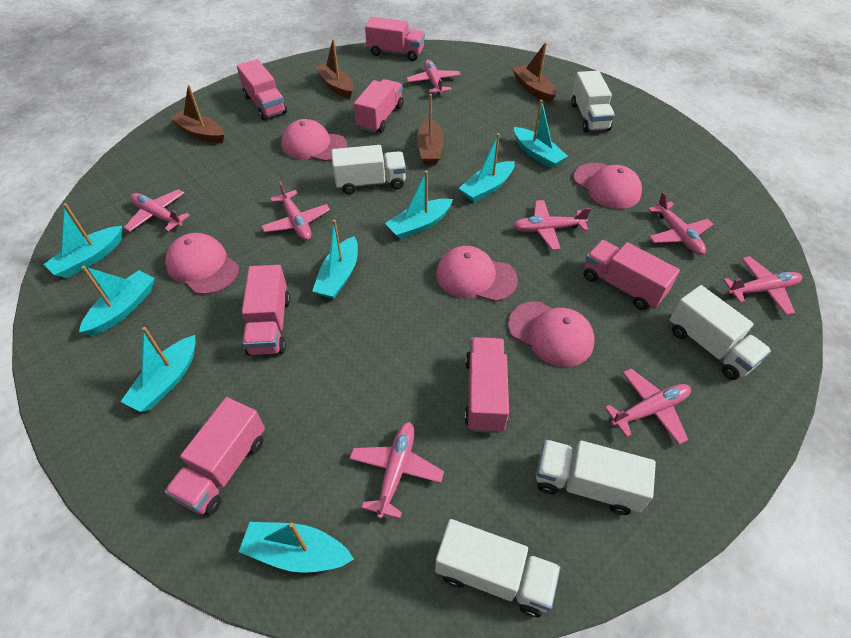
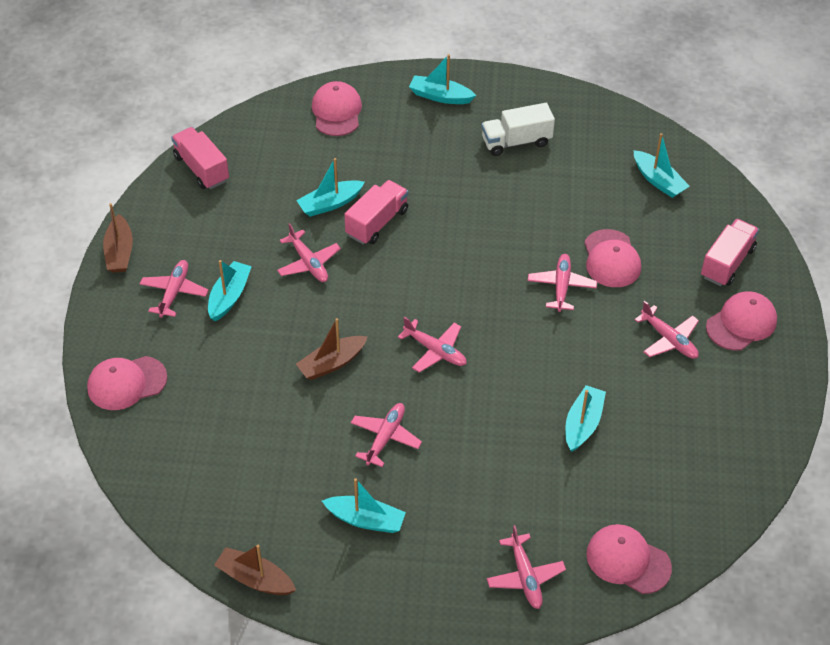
brown boat: [170,85,224,143] [315,39,353,98] [417,94,444,165] [512,42,556,102] = 4 -> [103,203,133,273] [214,545,296,595] [296,318,368,380] = 3
pink plane: [124,189,190,232] [261,181,330,240] [349,422,444,519] [406,60,461,95] [513,200,591,250] [604,369,691,445] [648,192,713,255] [723,256,802,315] = 8 -> [140,260,208,318] [277,223,341,282] [351,403,422,467] [398,317,467,372] [487,525,566,609] [528,254,597,312] [634,301,699,359] = 7
pink truck: [164,397,265,516] [237,59,287,120] [242,265,290,356] [354,79,404,133] [365,17,425,61] [464,337,509,433] [584,240,680,310] = 7 -> [171,127,229,189] [345,180,408,245] [701,219,759,286] = 3
turquoise boat: [43,203,122,278] [79,266,155,336] [120,327,195,412] [239,522,354,573] [312,219,358,299] [385,171,453,239] [459,133,515,202] [514,100,568,169] = 8 -> [208,260,252,321] [296,158,365,217] [322,478,406,533] [409,54,476,104] [565,385,606,452] [634,133,690,198] = 6
white truck: [331,145,406,194] [435,519,561,617] [536,440,656,515] [571,71,615,132] [670,285,771,380] = 5 -> [482,103,555,156] = 1

